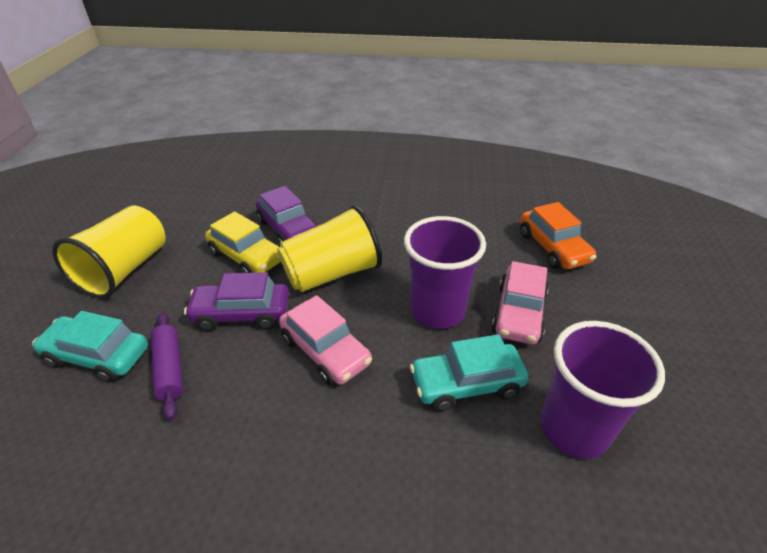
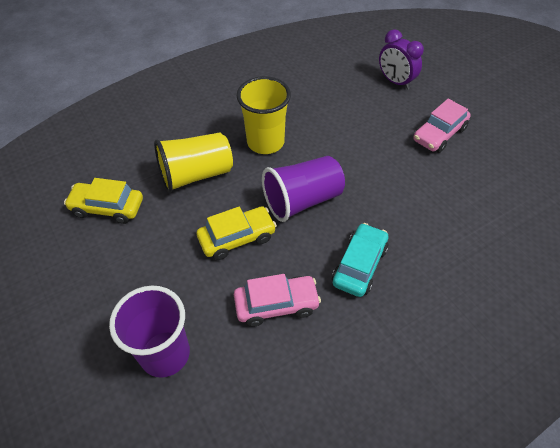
orange car: [520,202,597,269] = 1 -> none = 0
purple car: [184,272,289,331] [256,186,317,244] = 2 -> none = 0
purple clock: none = 0 -> [379,29,424,89] = 1
purple rolling pin: [151,313,183,420] = 1 -> none = 0
turquoise car: [32,311,148,382] [410,334,529,411] = 2 -> [332,223,388,297] = 1
yellow car: [205,211,281,273] = 1 -> [64,178,143,224] [197,206,277,260] = 2

